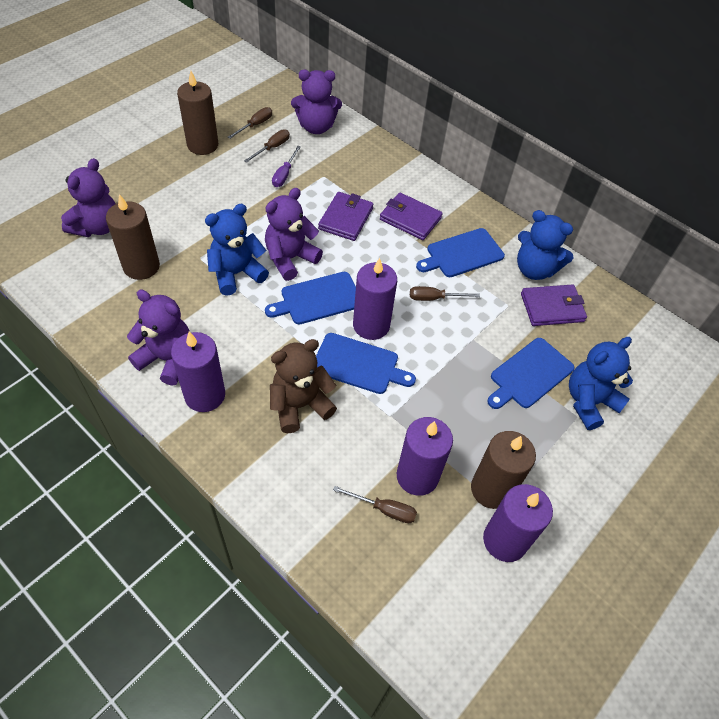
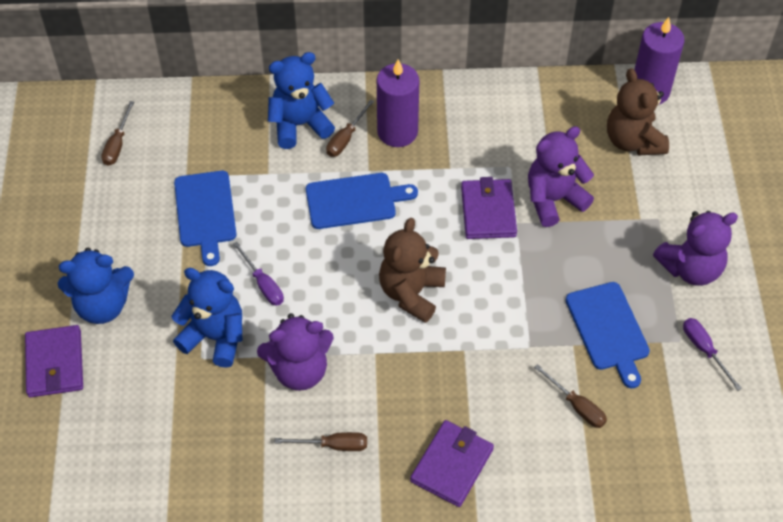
blue cutting board: [265,272,356,324] [316,333,416,394] [416,228,505,277] [487,338,574,409] = 4 -> [174,171,237,266] [306,173,418,229] [566,282,650,388] = 3
brown candle: [106,194,160,280] [177,71,218,155] [471,431,536,509] = 3 -> none = 0
brown teddy bear: [270,339,337,433] = 1 -> [379,218,446,323] [607,68,669,156] = 2
purple candle: [171,332,225,412] [353,258,397,340] [397,417,453,496] [483,484,553,562] = 4 -> [377,59,419,147] [634,17,685,105] = 2
purple screwdriver: [272,146,301,187] = 1 -> [233,242,284,306] [683,318,742,391] = 2
purple teddy bear: [61,158,116,237] [127,289,190,386] [265,188,323,281] [291,70,342,134] = 4 -> [257,313,334,391] [528,126,594,227] [653,211,738,286] = 3

